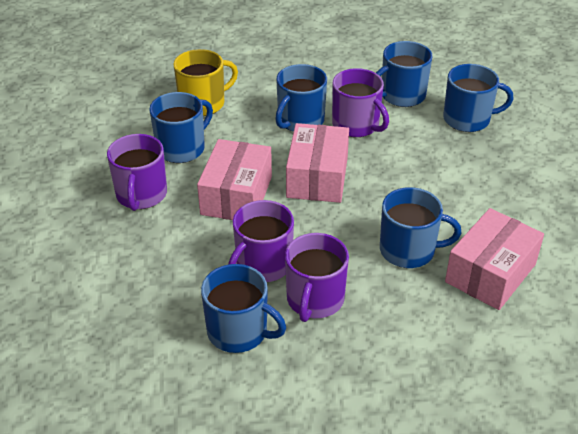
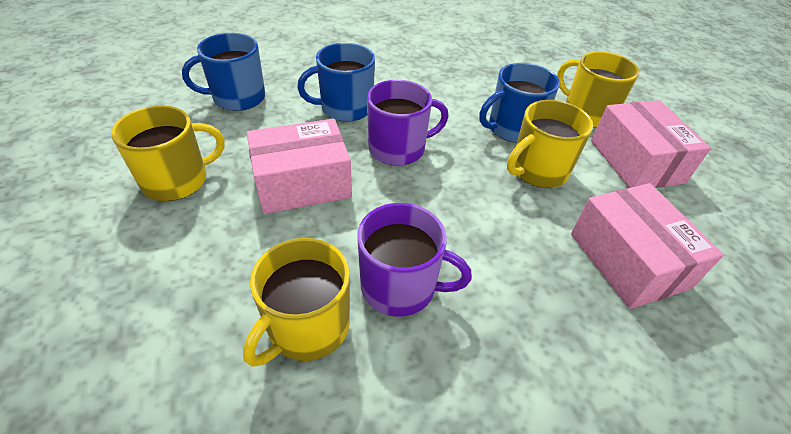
blue mug: [149,92,213,163] [201,264,286,353] [275,64,327,132] [376,41,433,107] [380,187,461,268] [443,64,513,132] = 6 -> [182,33,265,111] [297,43,375,122] [479,63,560,143] = 3
purple mug: [107,134,167,211] [228,200,294,282] [285,233,349,322] [332,68,389,137] = 4 -> [357,203,472,317] [367,80,449,166] = 2
yellow mug: [173,49,238,116] = 1 -> [111,105,225,201] [243,238,350,367] [507,100,593,188] [557,51,640,128] = 4

